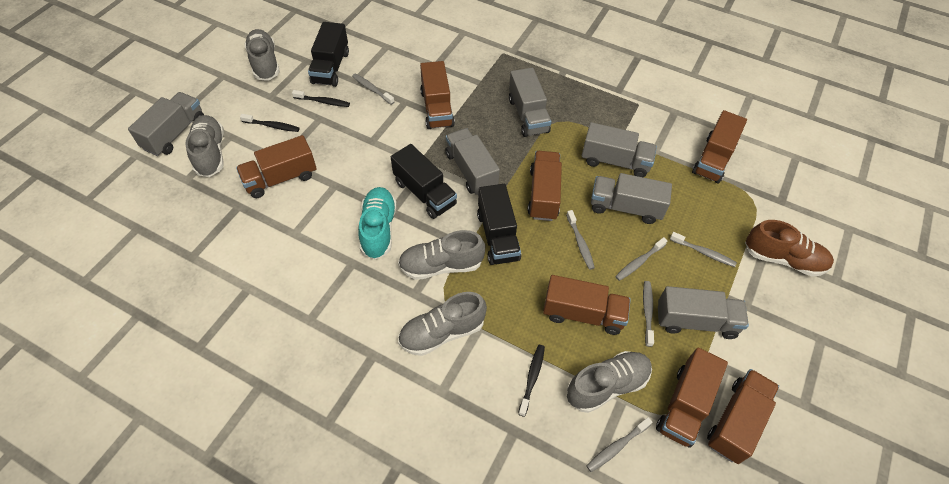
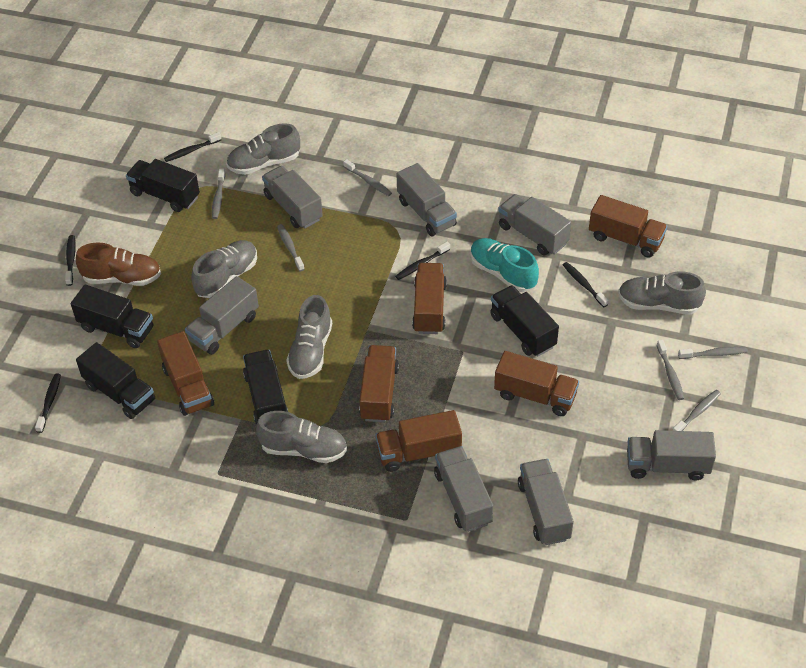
black toothbrush: [240,114,300,132] [292,90,350,107] [518,345,545,417] = 3 -> [35,373,61,433] [65,235,76,286] [164,132,221,162] [395,242,450,280] [563,262,609,307] = 5
black truck: [308,22,349,87] [391,144,457,219] [477,184,521,265] = 3 -> [71,285,153,348] [76,342,155,419] [126,159,200,212] [243,350,288,424] [490,285,559,357] = 5
brown truck: [236,135,317,198] [420,61,455,129] [527,151,562,221] [543,275,631,335] [656,348,728,448] [692,110,747,183] [707,369,779,464] = 7 -> [157,331,214,416] [359,345,399,422] [375,410,462,472] [412,263,447,334] [494,351,579,416] [589,195,667,258] = 6
grey truck: [128,92,204,156] [445,128,500,194] [509,68,551,137] [581,122,657,177] [591,173,672,224] [658,286,749,339] = 6 -> [185,276,259,355] [262,166,323,228] [397,163,457,236] [434,446,493,532] [498,194,571,255] [518,459,574,545] [627,430,716,480] = 7

